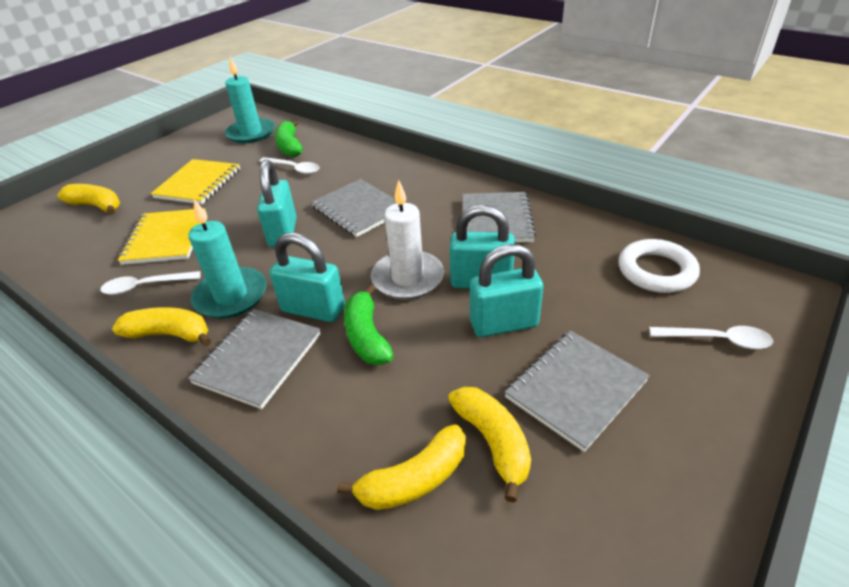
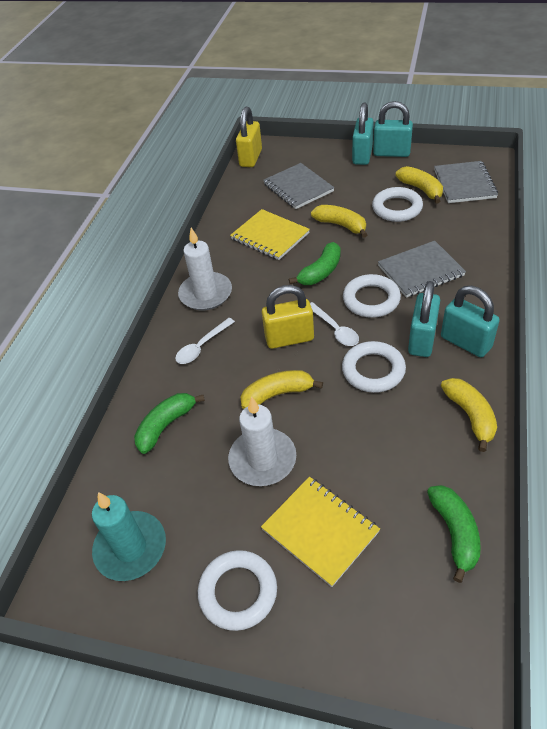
green banana: [275,120,303,157] [344,284,394,365] = 2 -> [134,393,205,454] [289,242,341,285] [427,485,481,583] = 3
grey notebook: [188,309,321,409] [311,179,396,237] [462,192,536,243] [504,331,650,452] = 4 -> [263,163,334,209] [378,241,466,298] [434,161,498,203] = 3
turquoise candle: [188,199,267,319] [225,57,275,143] = 2 -> [92,492,166,581] = 1
white candle: [371,180,444,300] = 1 -> [178,228,232,310] [228,396,296,486] = 2
white ring: [619,239,700,293] = 1 -> [198,550,277,631] [342,341,406,393] [343,274,401,318] [372,187,423,222] = 4
white spoon: [100,271,201,295] [259,157,320,174] [649,326,773,349] = 3 -> [175,318,235,364] [310,302,359,346] = 2
yellow padlock: none = 0 -> [236,107,262,167] [262,285,314,349] = 2

